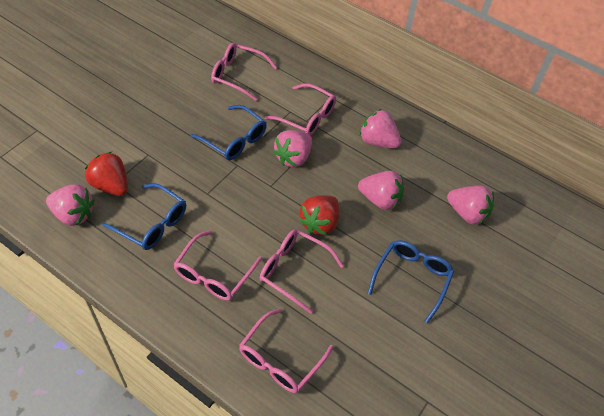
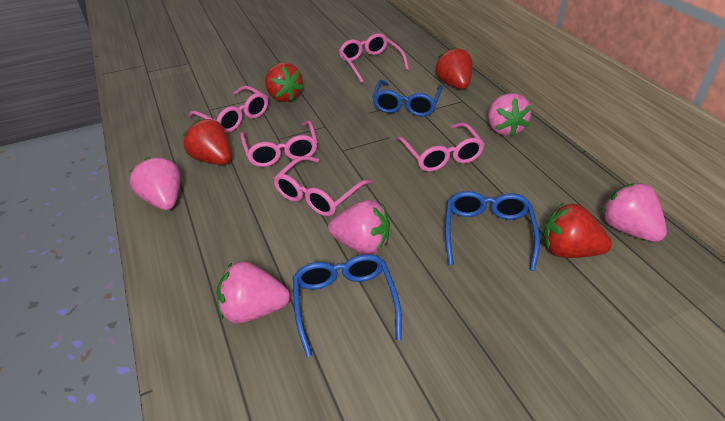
red strawberry: [85,152,128,196] [298,195,339,235] = 2 -> [183,119,231,165] [265,62,304,102] [435,47,472,89] [543,203,612,258] = 4

